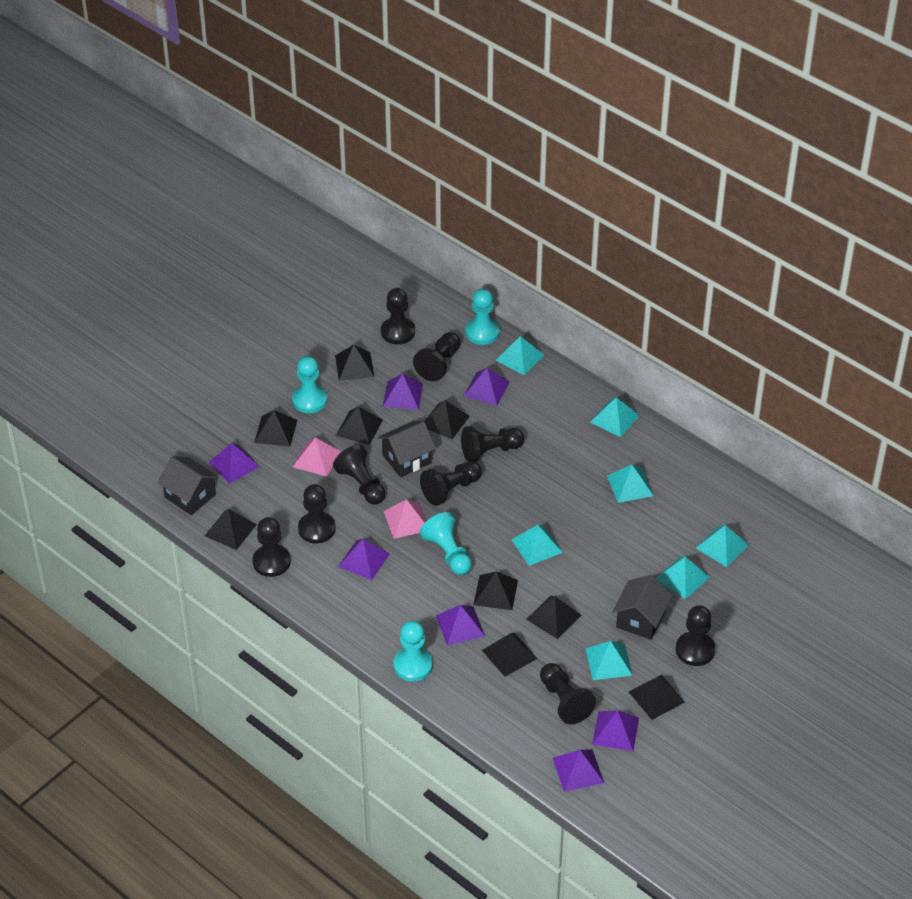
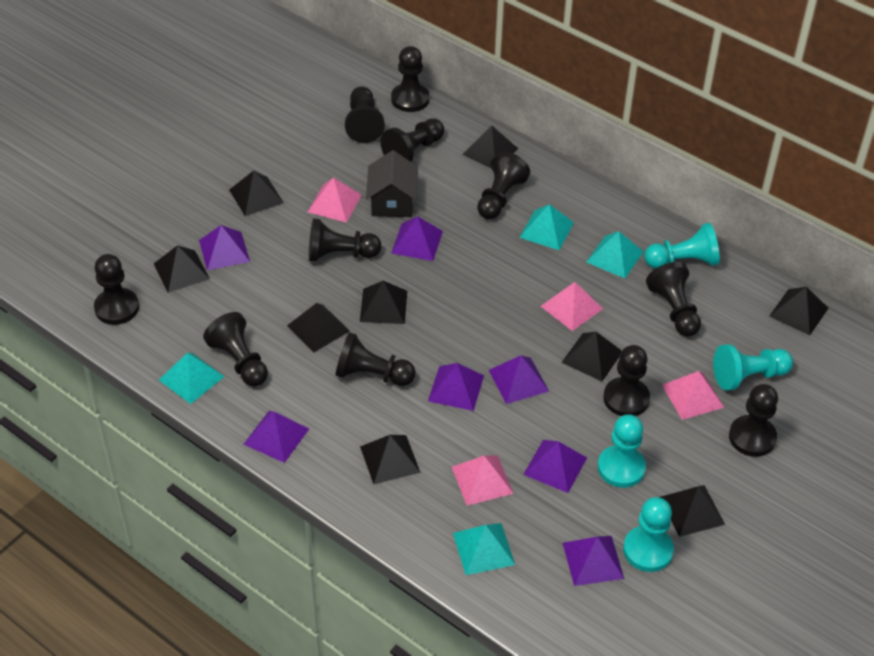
black house: [157,456,219,515] [378,421,436,477] [612,575,672,640] = 3 -> [366,150,418,217] = 1
black pawn: [253,517,291,577] [298,484,336,543] [333,445,386,505] [381,288,415,344] [413,332,461,381] [420,461,482,506] [461,426,524,462] [540,663,596,724] [676,605,715,666] = 9 -> [94,254,139,325] [203,312,268,387] [309,218,381,262] [335,332,416,386] [345,86,385,143] [380,118,444,162] [391,46,430,112] [477,152,530,219] [603,345,650,416] [646,262,701,336] [729,384,778,457] = 11
pink pyramid: [293,438,341,477] [384,499,427,539] = 2 -> [308,177,362,223] [452,455,514,506] [541,282,603,331] [662,371,725,420] = 4
turquoise pyramid: [495,336,544,375] [511,525,563,566] [585,641,633,680] [590,397,640,437] [607,464,654,503] [655,557,710,599] [696,525,749,567] = 7 -> [159,353,225,404] [453,523,515,575] [519,204,574,250] [586,231,644,278] = 4

